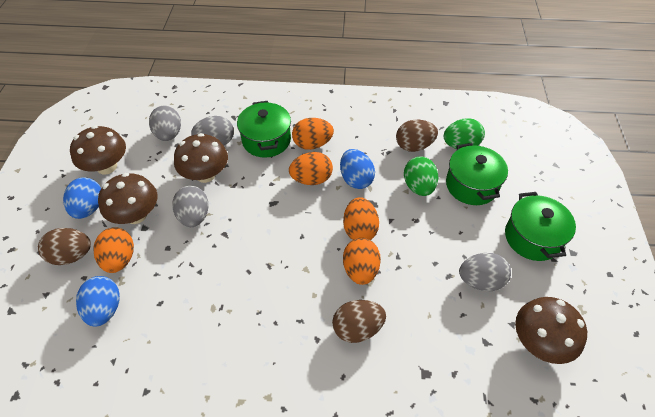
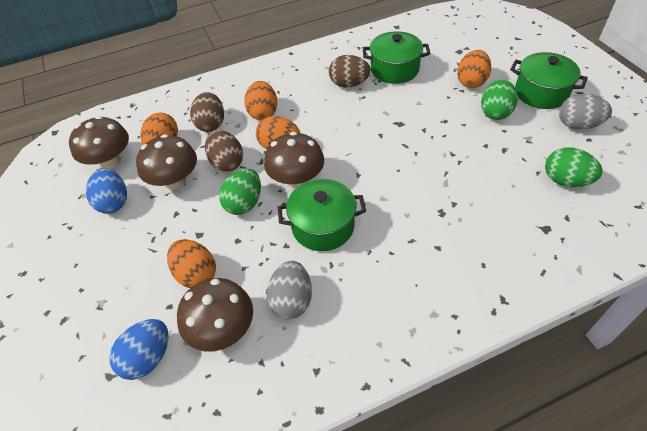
blue egg: [63,177,101,219] [76,276,120,327] [340,149,375,189] = 3 -> [86,168,127,214] [109,319,168,380] = 2
green egg: [404,156,438,196] [443,118,485,149] = 2 -> [219,168,261,215] [481,79,518,120] [545,147,603,187] = 3
grey egg: [149,106,181,141] [172,186,209,227] [191,116,234,146] [459,253,511,291] = 4 -> [267,261,312,319] [559,94,612,130] = 2

